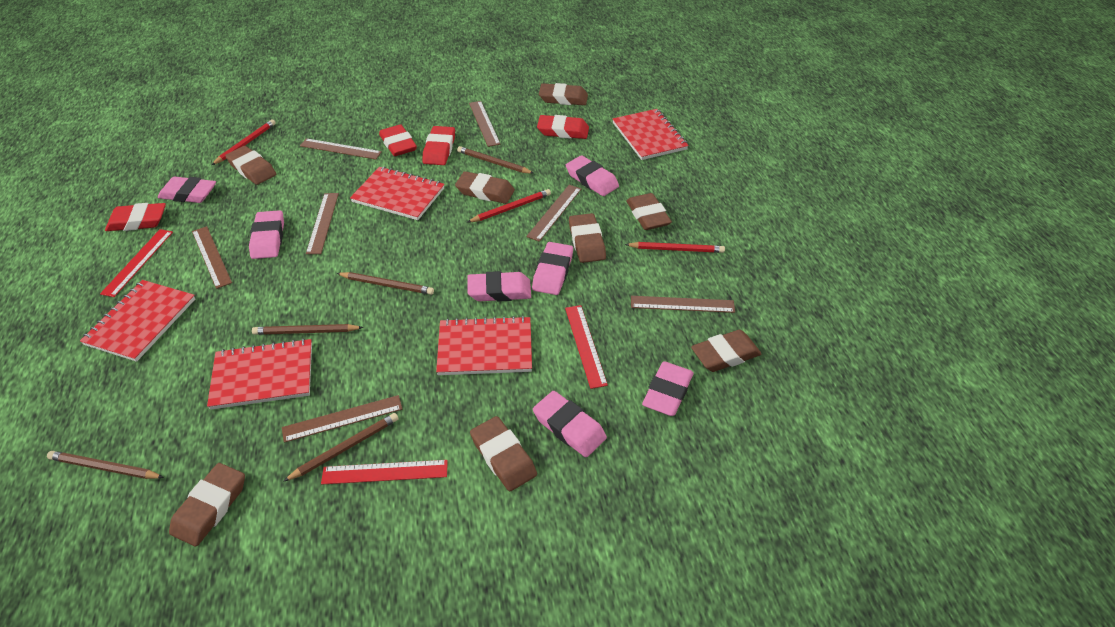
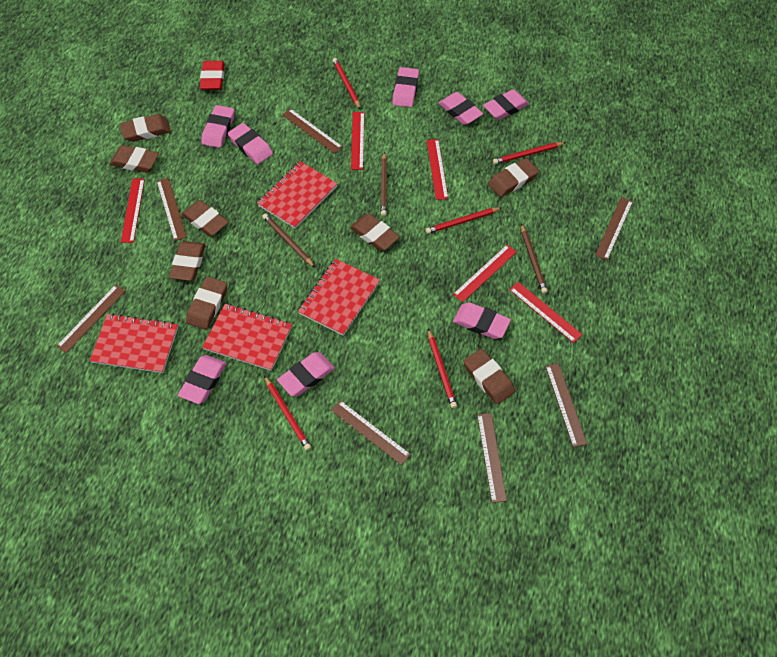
brown pencil: [47,451,164,479] [252,324,364,335] [283,413,398,482] [337,272,434,295] [457,146,534,174] = 5 -> [262,213,315,267] [381,152,387,216] [521,224,548,294] = 3
pink eraser: [158,177,216,203] [249,210,284,259] [467,271,531,302] [532,242,573,295] [533,391,607,457] [566,155,619,196] [642,361,694,416] = 7 -> [178,355,227,404] [201,105,235,148] [228,123,273,164] [277,352,335,396] [392,67,419,107] [439,92,483,125] [453,302,511,339] [483,89,529,120] = 8
red eraser: [105,203,166,231] [379,124,417,156] [422,126,455,165] [537,115,589,139] = 4 -> [200,61,225,90] = 1
red notebook: [80,280,195,362] [207,338,312,410] [350,167,445,220] [436,316,532,375] [613,109,689,160] = 5 -> [90,314,178,373] [202,304,292,371] [257,161,337,229] [298,259,380,336] = 4
red pencil: [212,119,276,165] [467,189,551,223] [625,242,725,253] = 3 -> [264,376,311,451] [332,58,361,110] [426,207,502,234] [428,329,457,408] [493,142,566,164] = 5
red ruler: [100,229,173,297] [321,460,448,485] [565,305,608,389] = 3 -> [121,179,145,243] [351,112,364,170] [427,139,448,200] [453,245,517,302] [509,282,583,343] = 5

